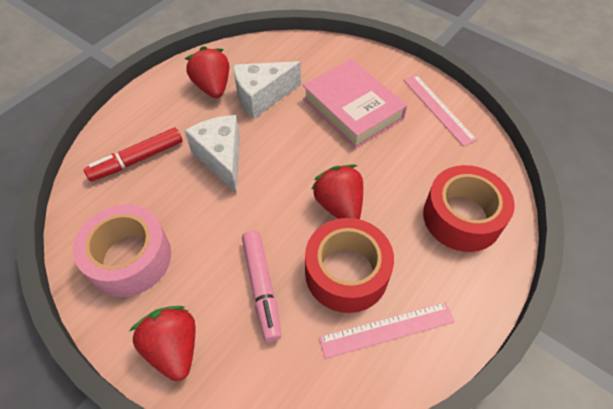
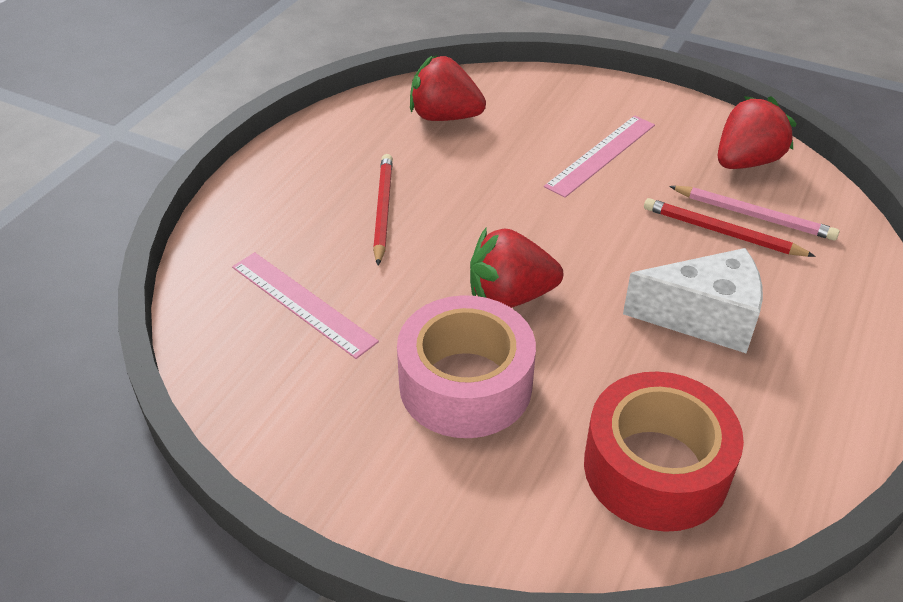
pink book: [303,59,407,149] = 1 -> none = 0
pink marker: [242,230,282,342] = 1 -> none = 0
pink pencil: none = 0 -> [669,186,840,240] = 1
red marker: [84,128,182,182] = 1 -> none = 0
red pencil: none = 0 -> [373,154,393,266] [644,198,816,257] = 2
red tape: [305,218,394,313] [423,165,515,252] = 2 -> [584,371,744,532] = 1
white cheese: [185,115,240,194] [233,61,301,119] = 2 -> [623,248,763,353] = 1

